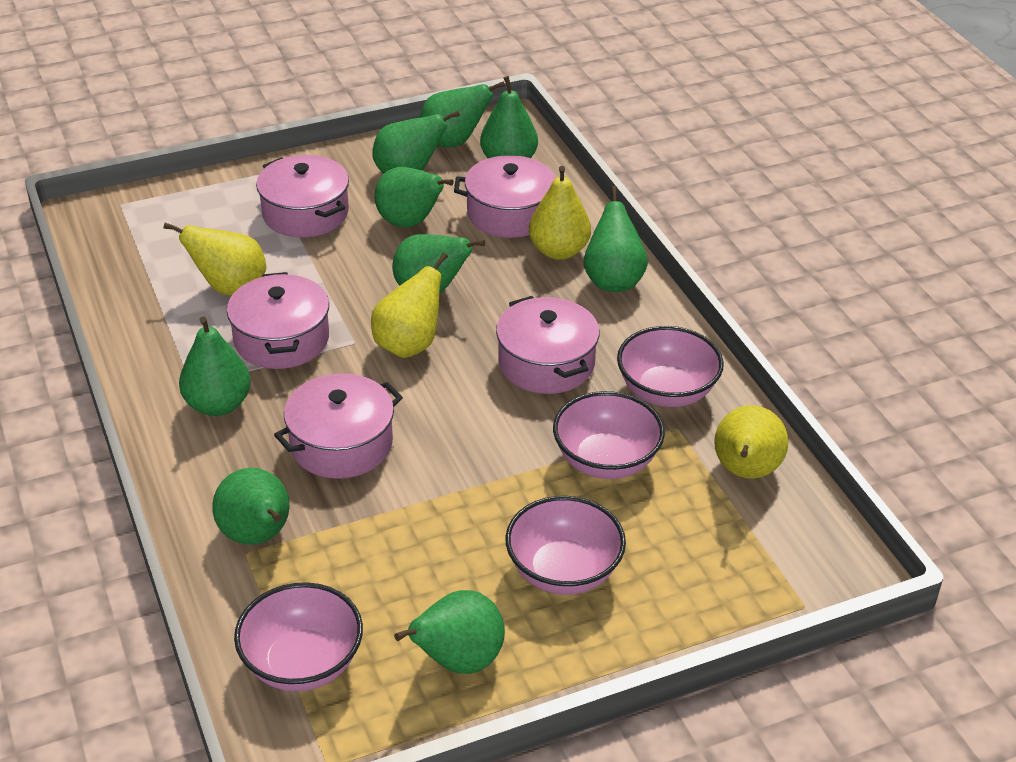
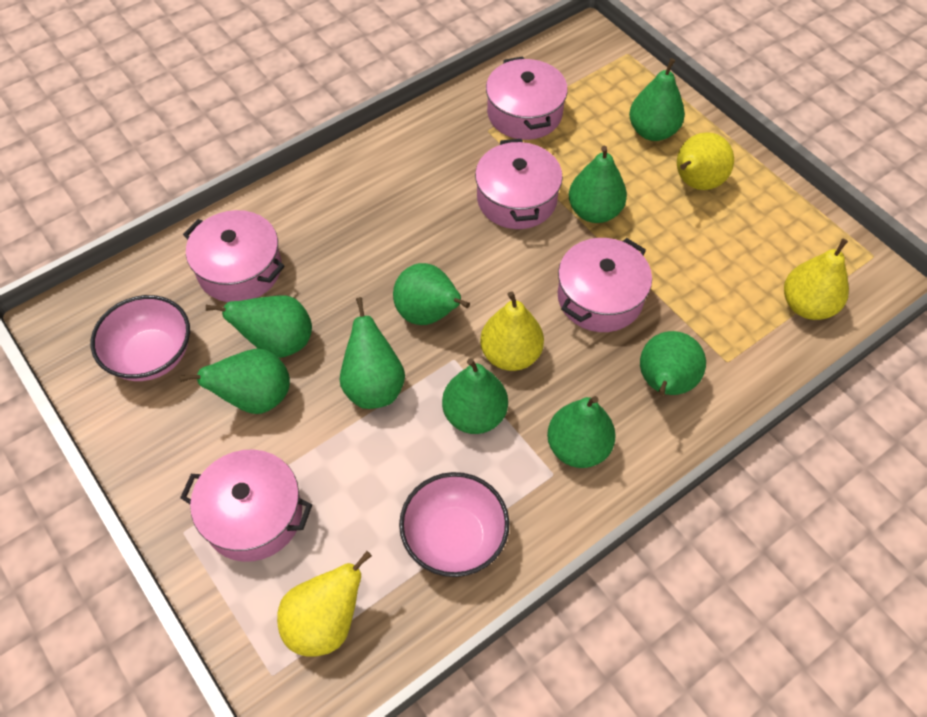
pink bowl: [234,582,363,691] [505,496,626,595] [553,391,665,479] [617,326,724,407] = 4 -> [91,295,190,381] [399,472,510,577] = 2

